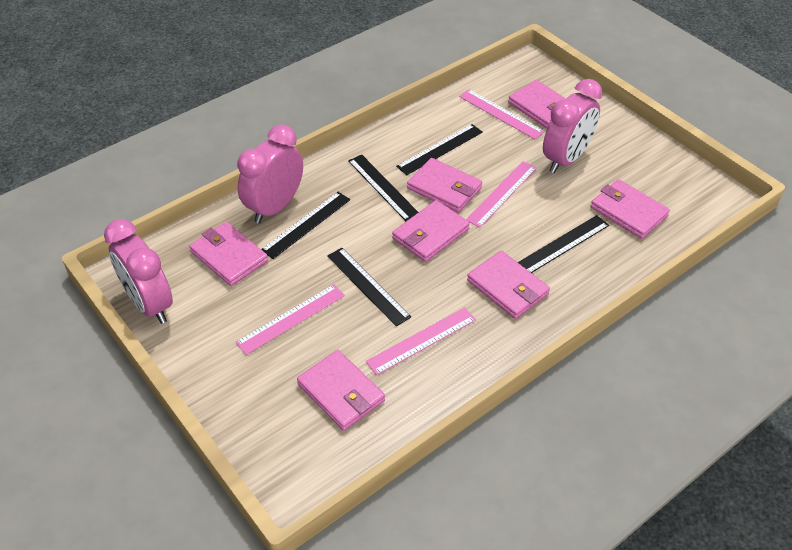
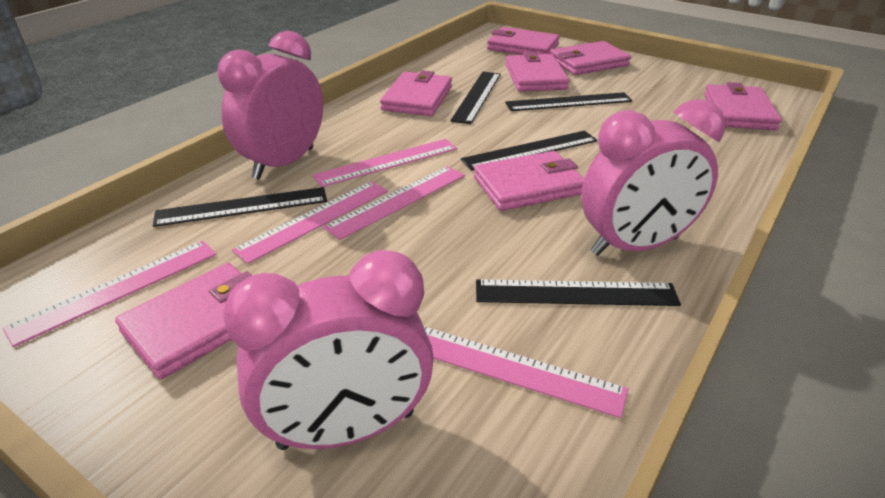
pink ruler: [235,284,345,355] [366,307,476,375] [459,89,545,139] [466,161,537,228] = 4 -> [3,240,217,347] [232,181,388,264] [312,139,457,187] [323,166,465,240] [424,326,628,418] = 5

